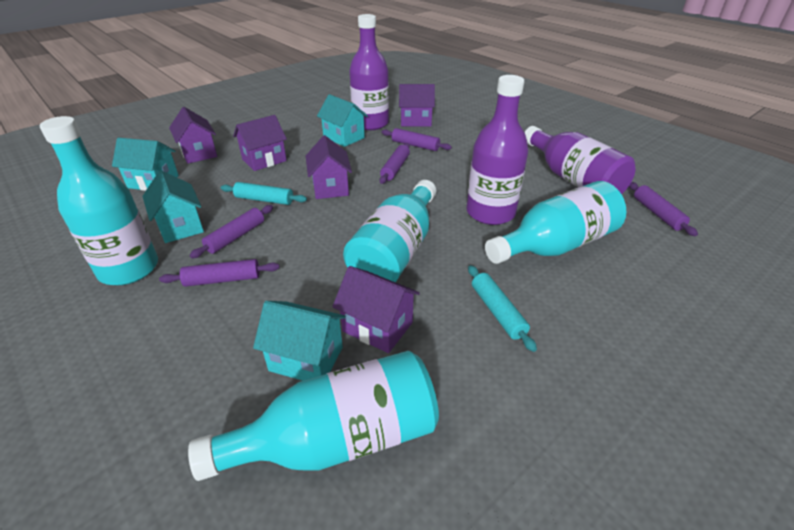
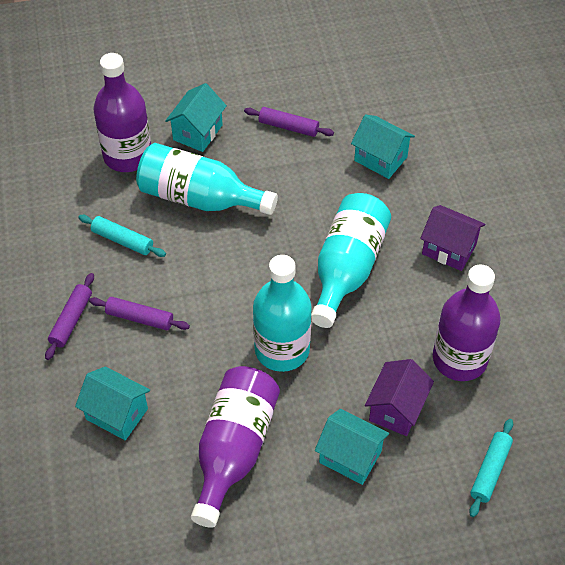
purple house: [169,107,217,164] [233,115,287,171] [306,135,352,199] [332,266,420,353] [399,84,435,127] = 5 -> [365,359,434,436] [420,205,485,271] = 2
purple rolling pin: [159,259,280,287] [189,205,273,259] [379,143,410,184] [382,128,452,151] [629,182,698,236] = 5 -> [45,273,94,360] [89,297,190,330] [244,107,334,137] = 3
turquoise bottle: [40,116,158,285] [188,351,439,481] [343,180,436,282] [485,181,626,264] = 4 -> [136,143,278,215] [253,255,312,372] [311,193,391,328] = 3

